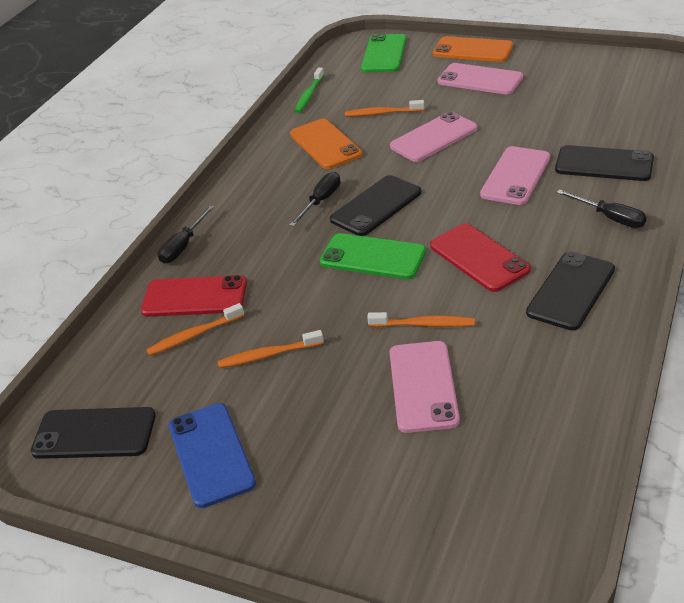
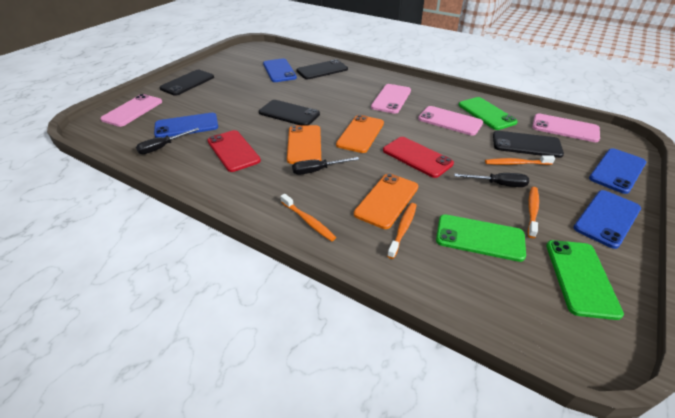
blue phone: [169,403,256,508] = 1 -> [154,113,218,138] [263,58,297,82] [573,190,641,249] [589,148,646,194] = 4
green phone: [320,233,426,279] [361,34,407,72] = 2 -> [436,214,526,262] [459,97,518,130] [546,240,624,320] = 3
green toothbrush: [295,68,324,113] = 1 -> none = 0
orange phone: [290,119,363,169] [433,36,513,62] = 2 -> [287,125,321,164] [336,115,384,153] [354,173,418,229] = 3

